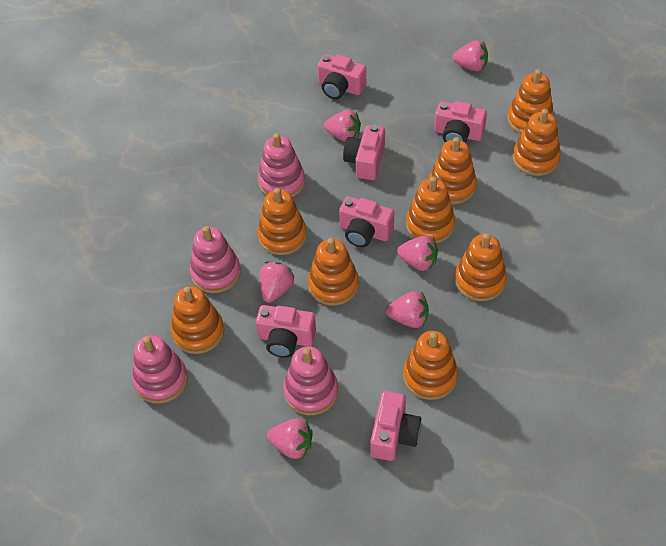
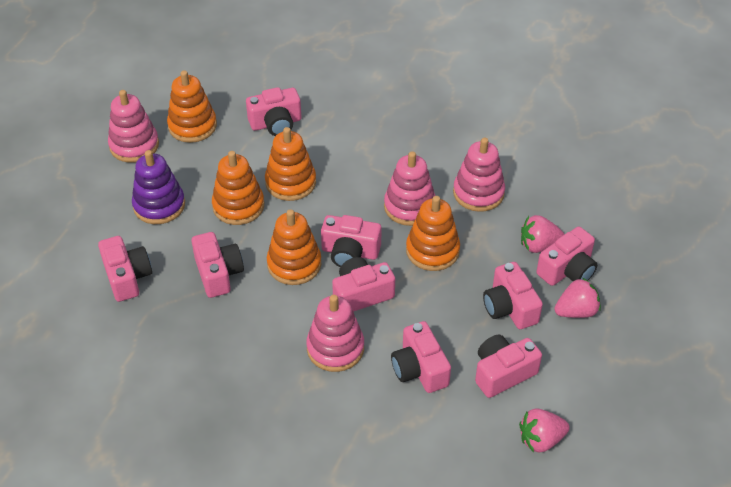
orange stacking toy: [171,286,224,354] [257,188,307,255] [308,238,359,306] [403,331,458,400] [406,176,455,243] [429,137,477,204] [455,233,507,301] [507,69,554,134] [513,109,561,176] = 9 -> [167,70,217,143] [212,151,264,225] [265,127,316,201] [267,209,321,285] [406,196,460,271] = 5
pink camera: [256,305,316,358] [317,54,366,99] [339,196,394,247] [343,125,385,180] [371,391,421,461] [434,101,487,143] = 6 -> [98,236,152,302] [192,232,244,298] [246,87,301,136] [321,215,382,267] [332,257,395,312] [391,321,451,393] [475,335,542,398] [483,262,543,329] [536,227,597,286] = 9
pink strawberry: [259,262,295,303] [267,419,313,459] [324,110,361,142] [386,291,429,328] [397,236,438,271] [453,40,488,71] = 6 -> [519,408,570,453] [521,215,564,253] [554,278,601,318] = 3
purple stacking toy: none = 0 -> [132,150,185,224] = 1

